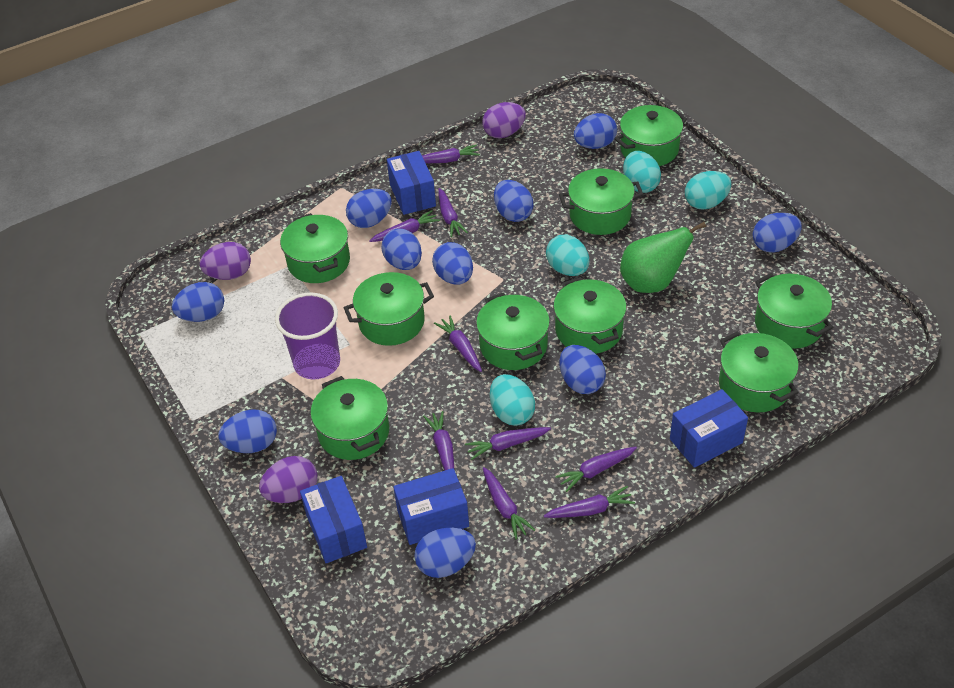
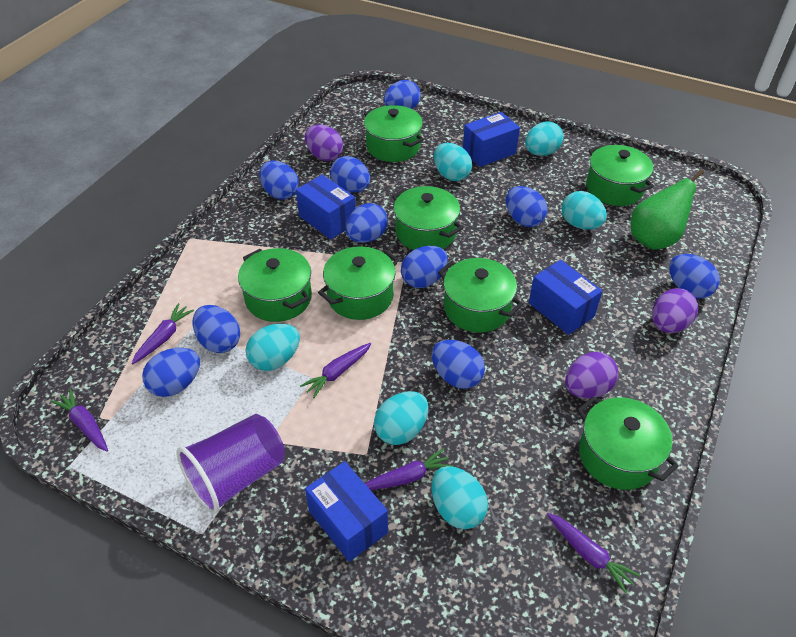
green pot: [280,213,350,283] [311,376,389,460] [344,272,434,346] [476,292,550,370] [553,277,627,354] [559,168,644,235] [614,105,687,166] [719,331,799,412] [755,273,834,349] = 9 -> [238,248,312,322] [318,246,399,320] [364,105,424,162] [392,186,463,250] [438,258,523,333] [577,397,679,490] [586,145,654,206] = 7
purple carrot: [369,210,440,242] [422,145,480,163] [423,411,454,470] [434,315,482,372] [438,188,468,237] [465,427,551,460] [483,467,535,540] [544,486,635,518] [555,447,637,492] = 9 -> [51,389,108,452] [132,303,194,364] [300,343,371,398] [365,448,453,490] [547,513,640,593] = 5
turquoise egg: [490,374,535,426] [546,235,589,276] [623,151,661,193] [685,171,731,209] = 4 -> [246,324,300,371] [374,391,428,445] [431,466,488,529] [434,143,472,181] [525,121,563,156] [561,191,607,230] = 6

